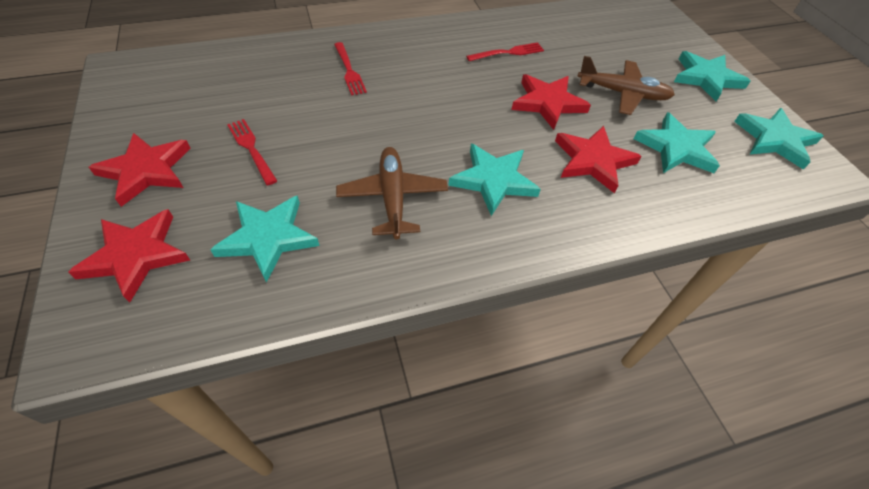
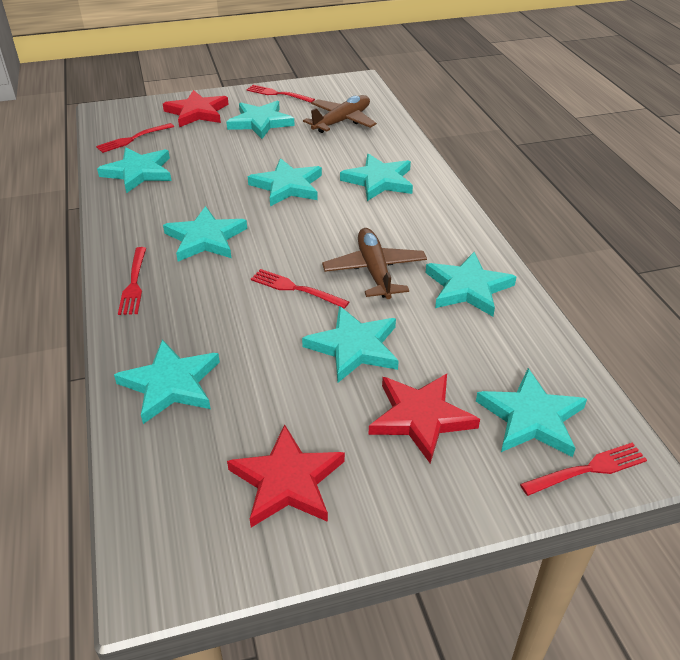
red fork: [227,119,277,185] [334,42,367,96] [466,42,544,61] = 3 -> [96,123,174,153] [118,247,146,315] [246,85,315,103] [251,269,349,309] [520,443,647,496] = 5
red star: [68,209,190,303] [89,133,191,207] [511,74,591,130] [555,126,642,193] = 4 -> [163,90,229,127] [227,425,345,527] [368,374,480,464] = 3
turquoise star: [210,195,319,283] [448,144,541,216] [633,112,720,173] [674,51,751,101] [734,108,823,169] = 5 -> [97,148,171,193] [114,339,220,424] [163,206,247,261] [226,101,295,139] [248,158,322,206] [302,306,399,383] [340,154,413,201] [426,252,516,316] [476,368,587,457] = 9

